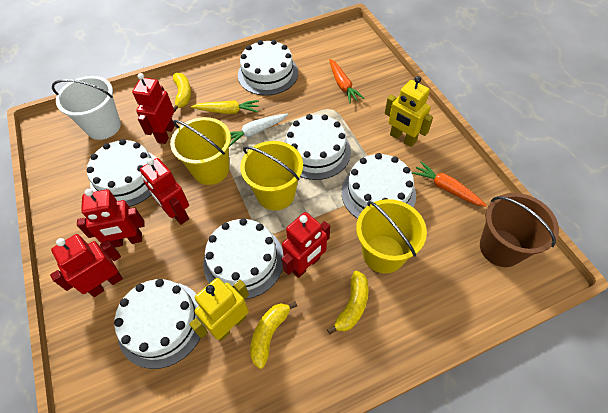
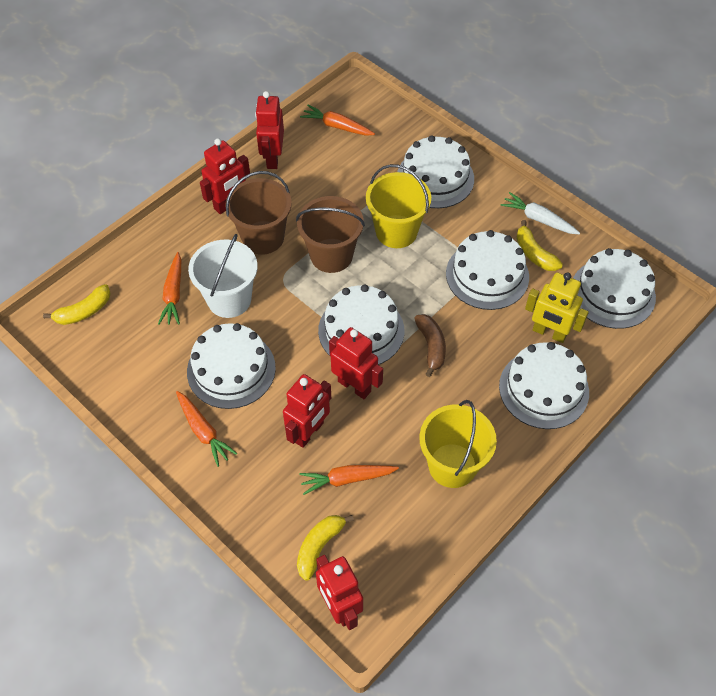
brown banana: none = 0 -> [414,314,446,377] = 1
brown bucket: [480,193,559,267] = 1 -> [225,171,292,255] [296,196,365,273] = 2
orange carrot: [329,59,364,103] [412,162,487,207] = 2 -> [158,252,181,325] [176,391,237,467] [299,465,399,495] [300,105,375,136] = 4
yellow bucket: [170,117,231,185] [240,141,303,211] [356,199,427,274] = 3 -> [366,164,431,248] [419,400,497,488] = 2
yellow carrot: [191,100,259,114] = 1 -> none = 0
yellow robot: [189,278,249,341] [385,76,433,147] = 2 -> [525,272,589,343] = 1

